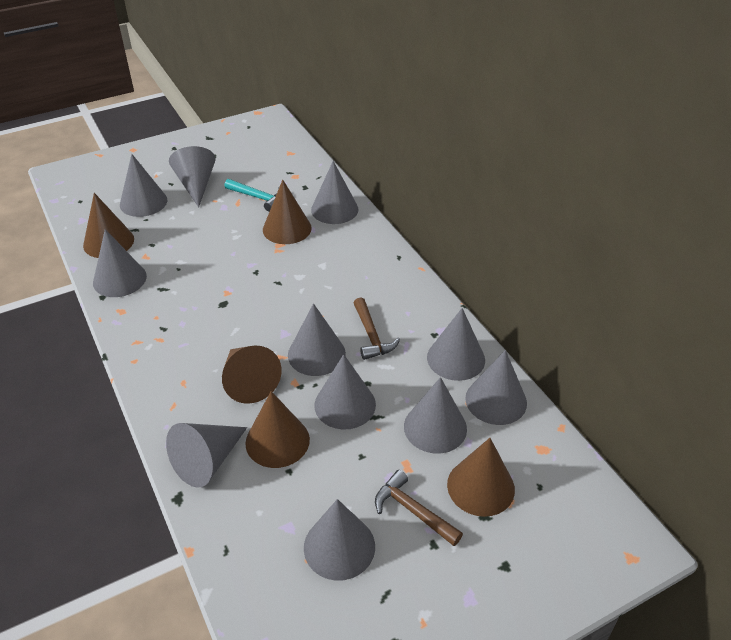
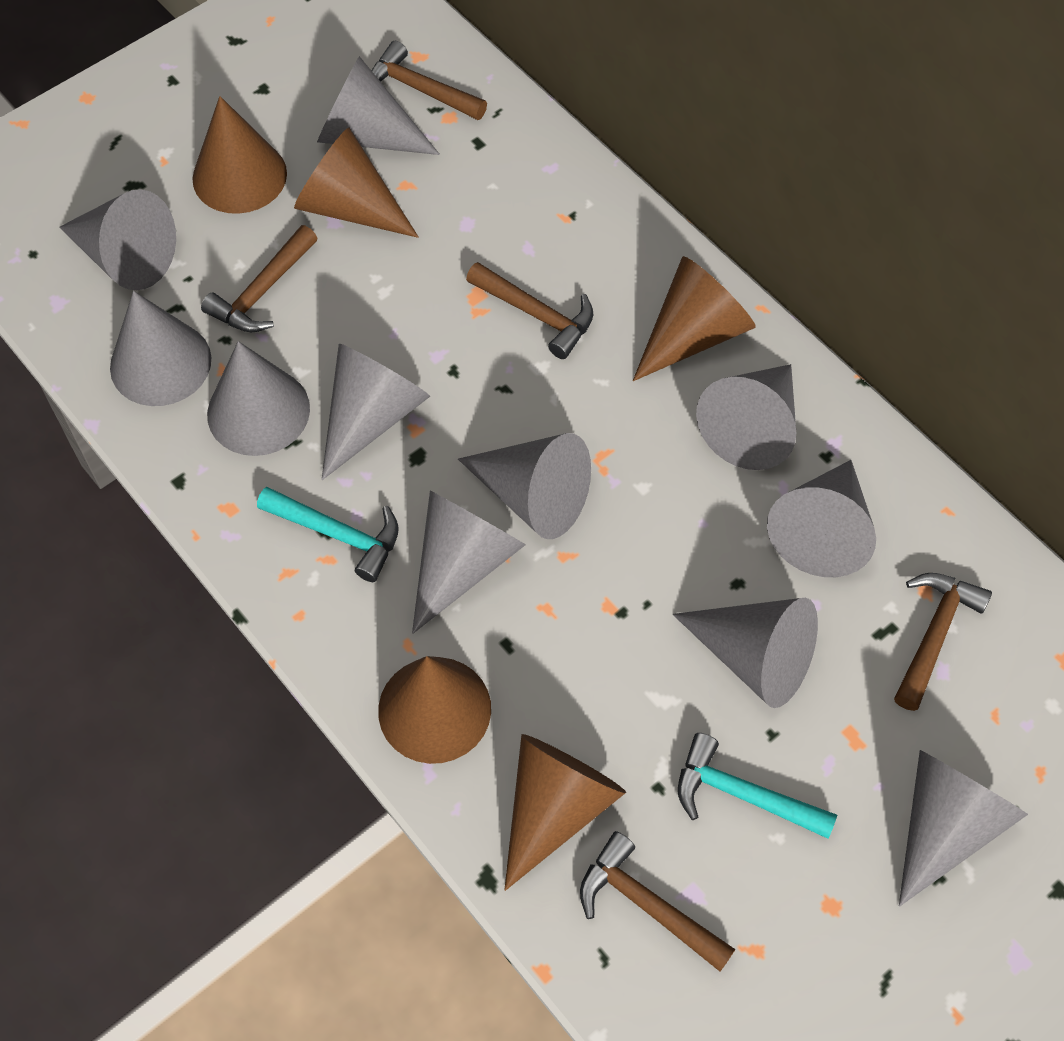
brown hammer: [353,298,400,360] [375,470,463,546] = 2 -> [201,225,318,333] [372,41,487,120] [466,262,594,359] [580,831,736,971] [894,573,992,711] = 5
turquoise hammer: [224,179,279,212] = 1 -> [257,487,399,582] [678,733,837,839] = 2

